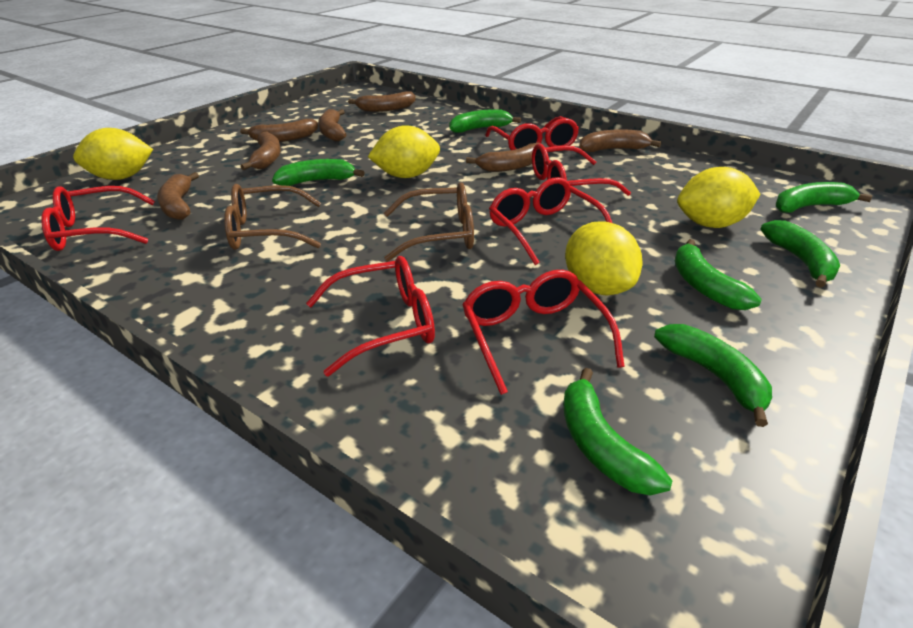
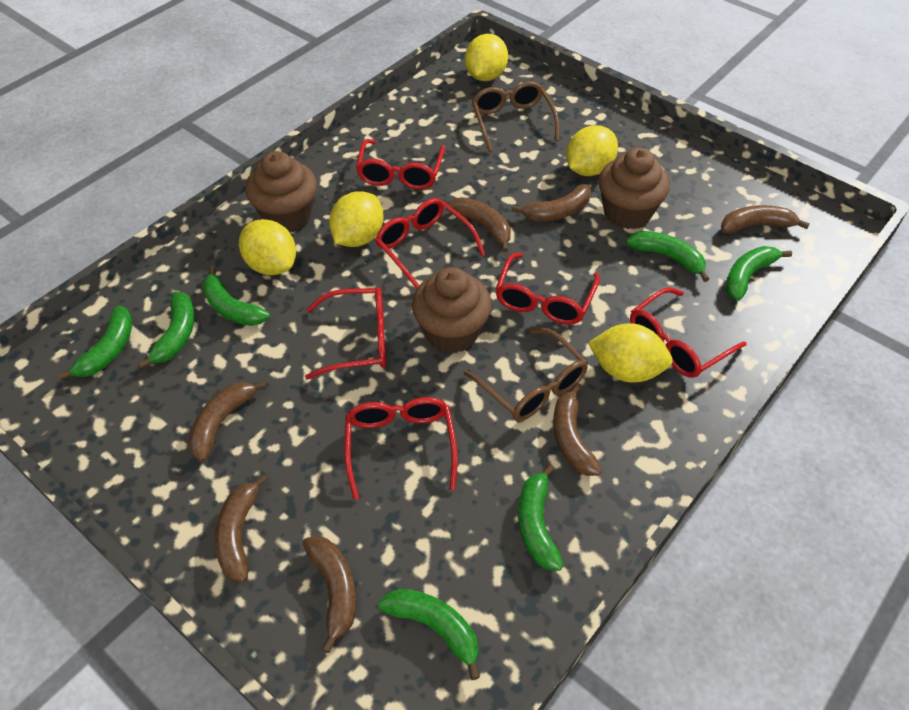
brown cupcake: none = 0 -> [246,151,317,232] [412,267,492,353] [599,147,670,229] = 3
yellow lemon: [73,128,153,180] [368,125,440,178] [565,221,642,296] [677,167,760,228] = 4 -> [239,219,296,275] [329,191,384,247] [465,34,508,81] [566,125,618,176] [588,324,673,383] = 5

